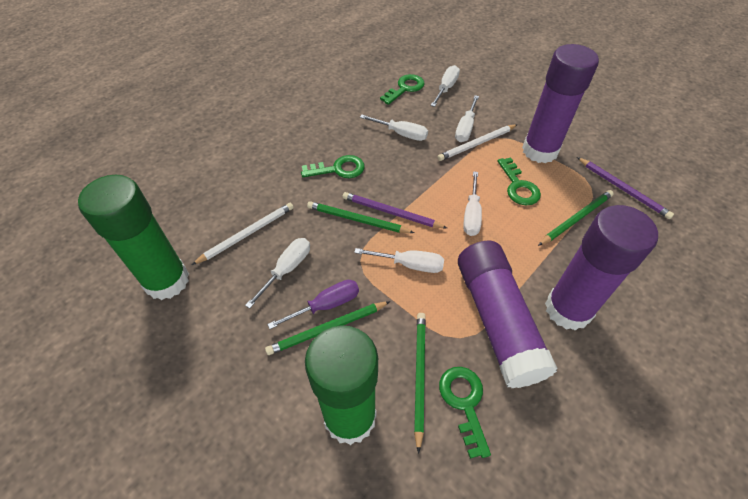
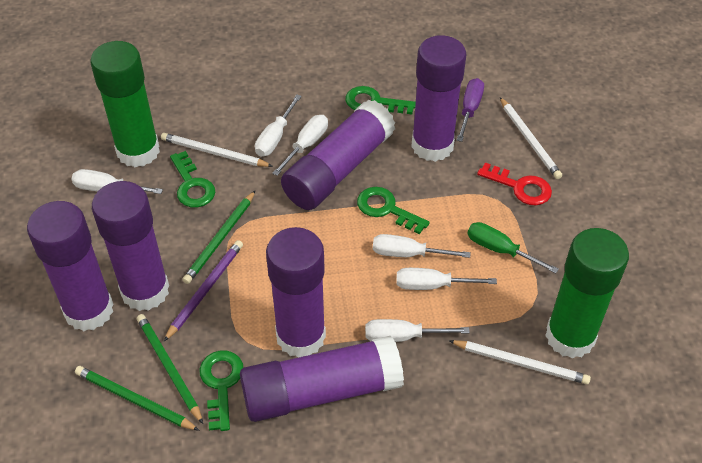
green pencil: [265,301,390,355] [307,201,414,233] [414,313,426,454] [538,190,614,246] = 4 -> [75,366,200,431] [137,314,203,424] [182,190,256,284] = 3
green screwdriver: none = 0 -> [468,222,559,274] = 1
purple glue stick: [458,241,557,388] [522,44,599,163] [545,205,658,331] = 3 -> [27,201,113,331] [92,181,169,311] [240,336,404,422] [266,227,326,358] [281,100,395,210] [411,35,467,162] = 6
purple pencil: [343,192,447,228] [577,157,674,219] = 2 -> [164,240,243,341] = 1
red key: none = 0 -> [477,162,552,205] = 1
white pencil: [192,203,294,265] [437,124,518,161] = 2 -> [161,133,273,167] [449,340,591,385] [500,97,562,179] = 3

